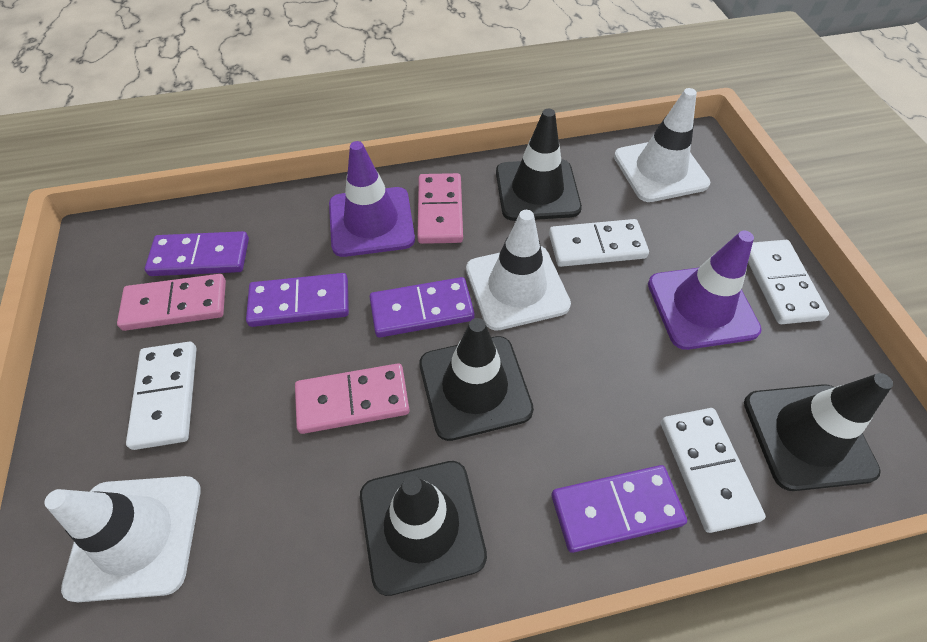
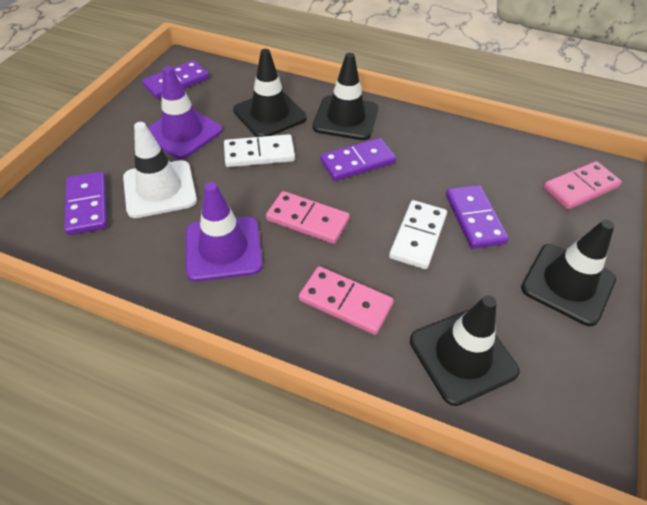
white domino: [126,342,197,450] [549,219,649,267] [661,408,766,533] [748,240,829,324] = 4 -> [224,134,295,167] [389,200,447,269] = 2
white traffic cone: [44,476,201,602] [466,210,571,331] [614,88,710,202] = 3 -> [123,122,197,218] = 1

